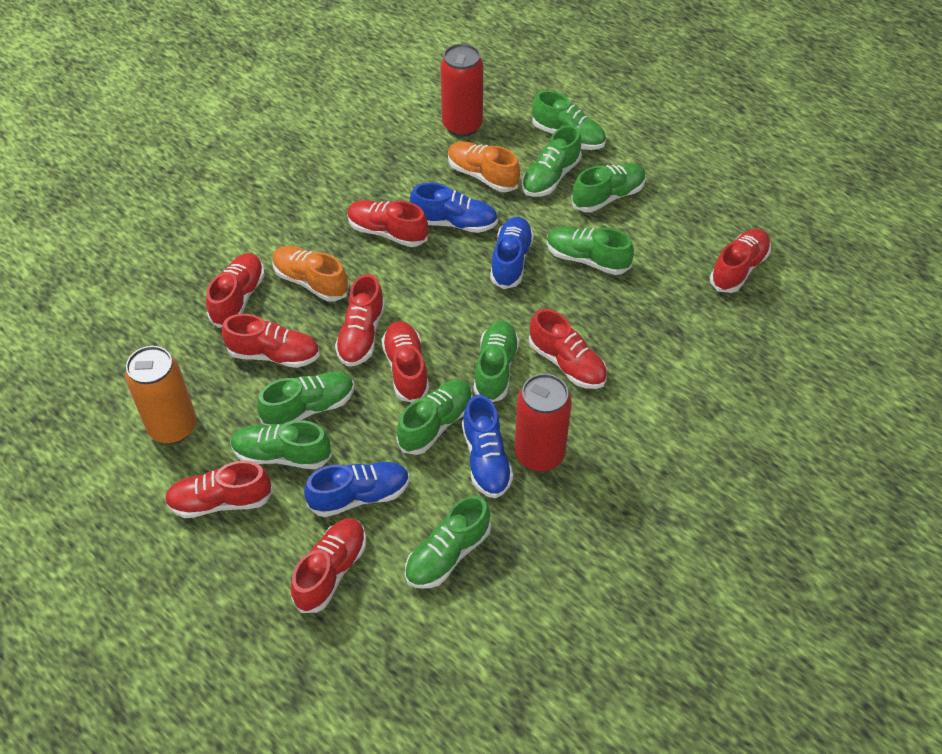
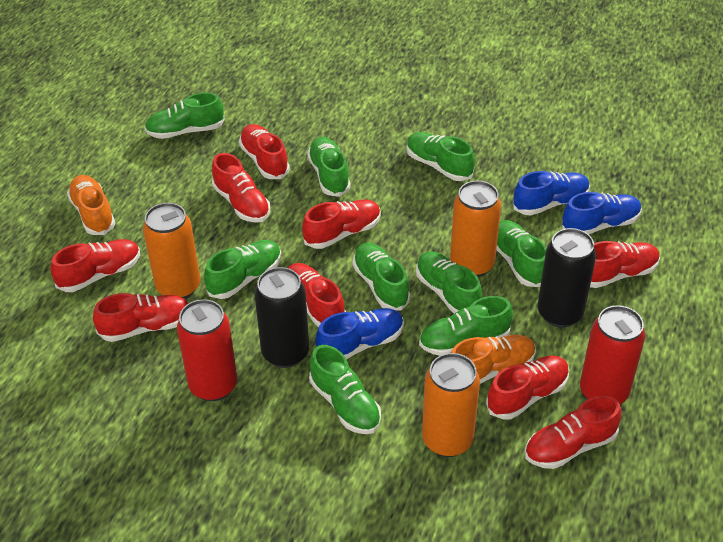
black can: none = 0 -> [254,267,309,368] [538,228,596,328] = 2
blue shoe: [304,462,410,517] [410,183,498,233] [462,395,513,498] [490,217,534,289] = 4 -> [315,308,404,359] [513,171,590,215] [562,192,642,234] = 3
orange can: [125,346,196,444] = 1 -> [143,203,200,299] [422,353,480,457] [450,181,501,277] = 3

